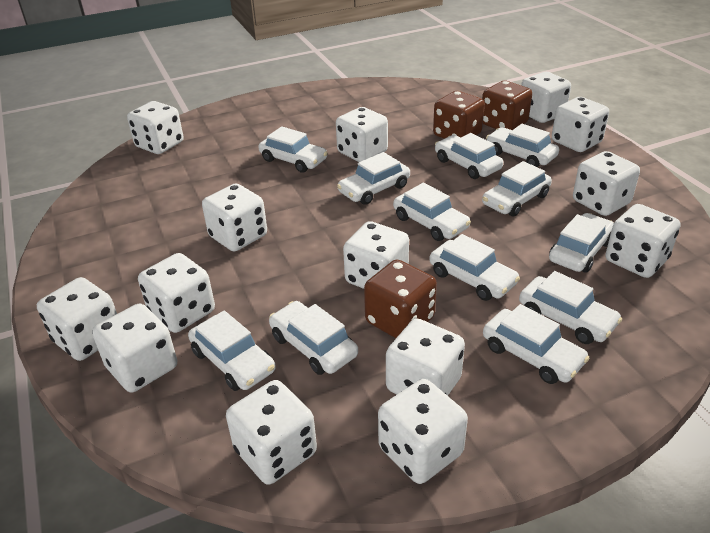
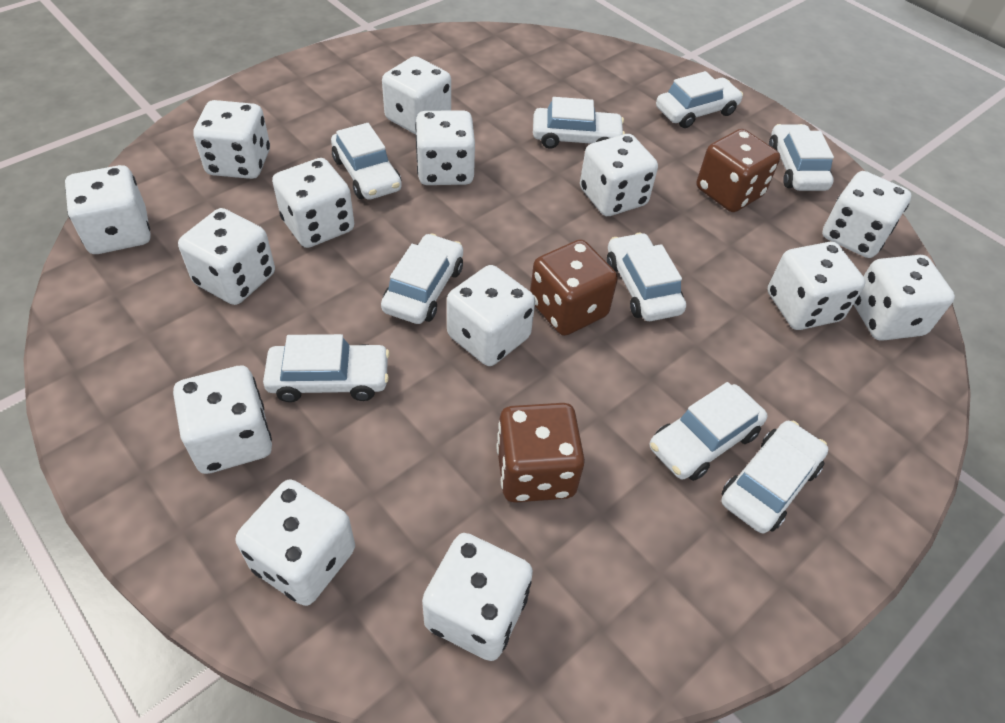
white car: [188,311,276,391] [258,126,328,173] [269,301,358,375] [337,152,410,205] [393,183,471,241] [429,234,520,301] [435,133,503,179] [482,161,552,217] [483,304,590,384] [486,124,559,167] [519,271,622,344] [549,213,614,273] = 12 -> [263,334,390,402] [331,123,402,200] [381,233,463,324] [533,97,625,149] [607,233,686,321] [650,382,768,481] [656,71,743,128] [722,421,828,533] [769,124,834,191] = 9

